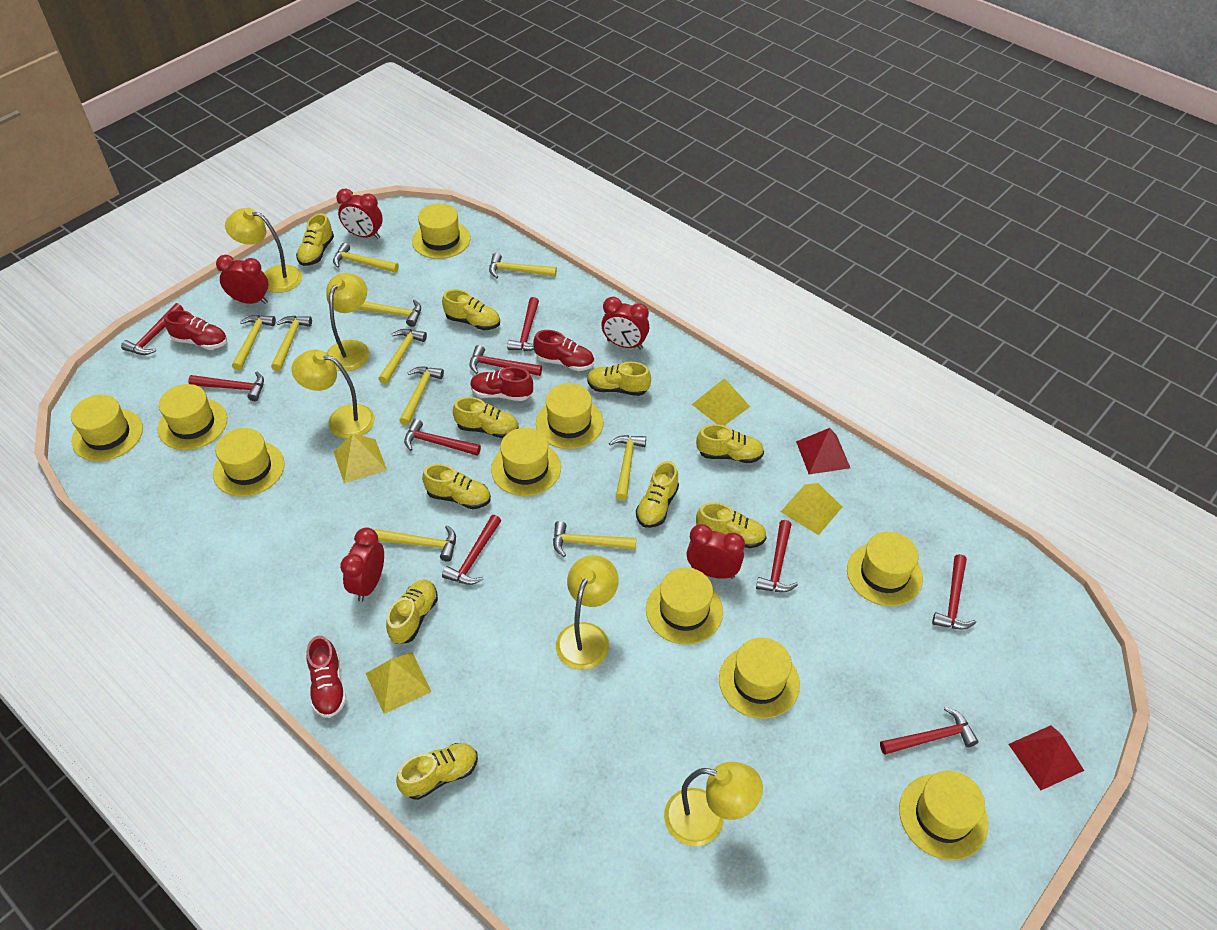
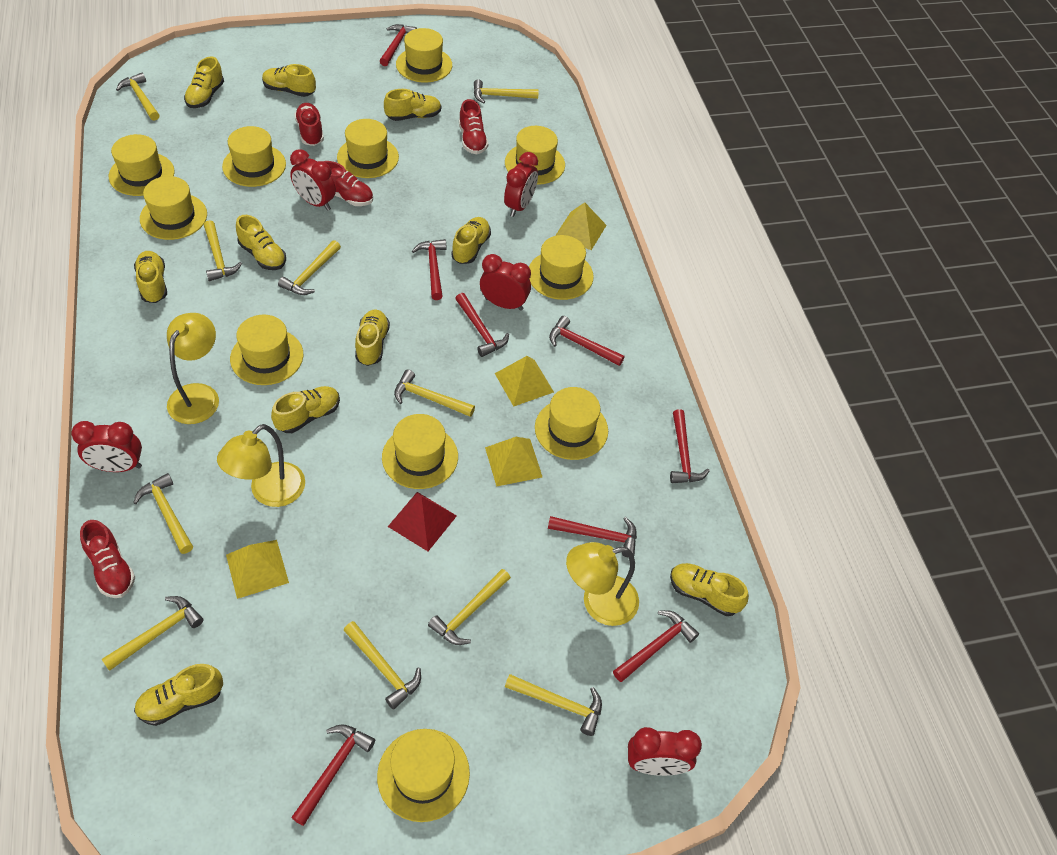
red hammer: [121,303,183,355] [188,371,264,401] [404,419,481,456] [442,515,501,585] [469,345,542,376] [507,297,539,351] [756,520,798,592] [880,707,978,755] [932,554,976,630] = 9 -> [291,724,375,826] [380,24,417,66] [412,239,446,300] [455,293,509,357] [548,516,637,558] [549,316,625,366] [613,610,699,682] [670,409,710,483] = 8
red pyramid: [796,428,850,474] [1009,725,1084,791] = 2 -> [388,492,457,551] = 1
yellow hat: [71,395,143,461] [158,384,227,450] [213,428,285,497] [412,203,470,259] [491,428,561,496] [536,383,603,449] [646,568,723,644] [719,638,800,719] [847,532,923,606] [899,771,988,860] = 10 -> [109,134,175,196] [140,176,207,240] [222,126,286,187] [230,315,303,385] [337,119,399,178] [377,729,470,822] [382,414,458,489] [396,28,452,83] [505,126,565,185] [529,235,594,300] [535,387,608,460] = 11
yellow lamp: [225,208,302,293] [291,350,375,439] [326,273,369,371] [556,555,619,670] [664,762,763,846] = 5 -> [167,313,219,424] [217,424,305,507] [566,542,639,626] = 3

